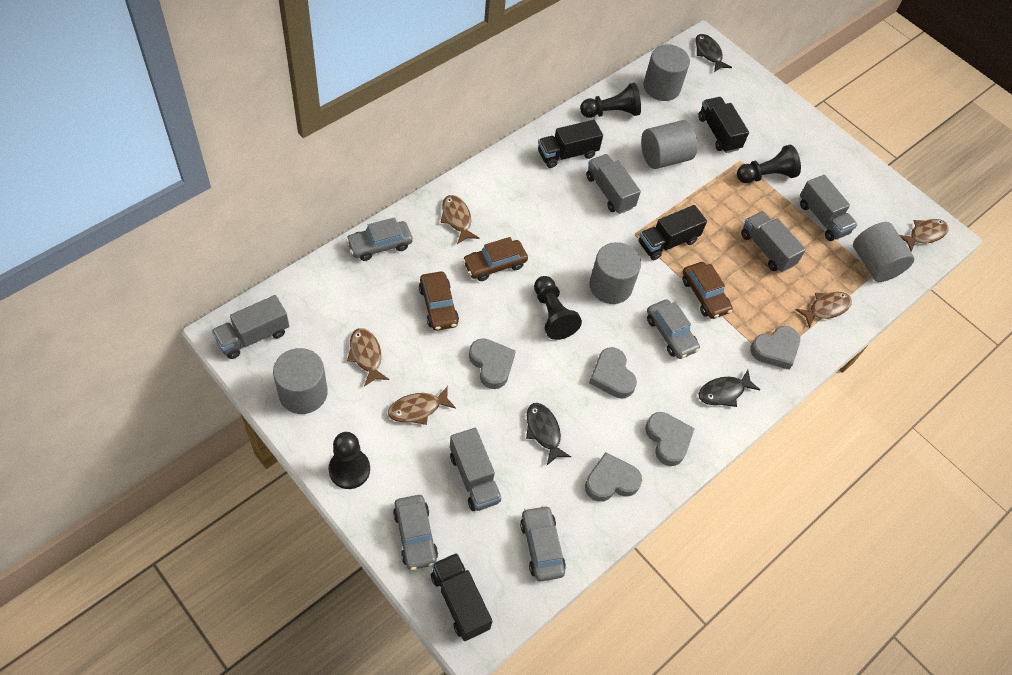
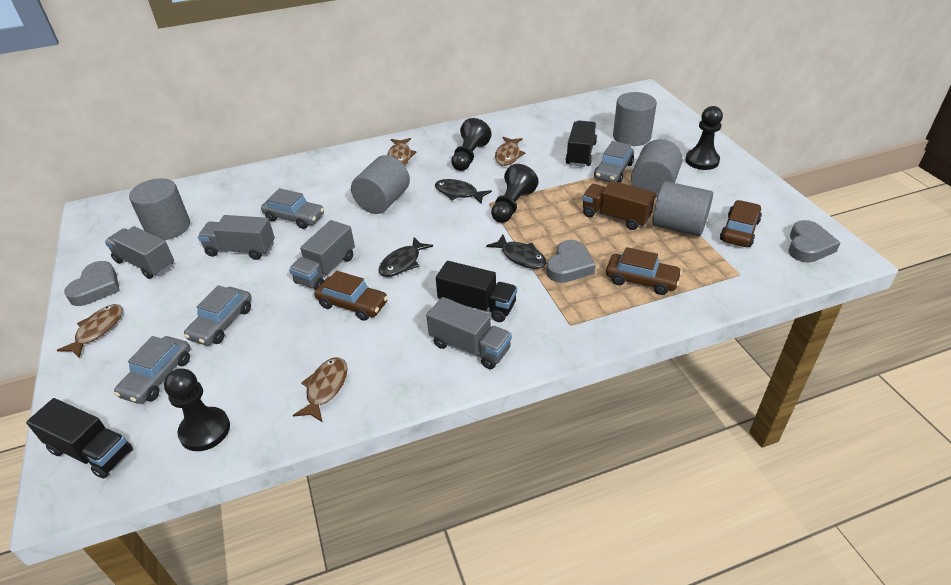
black truck: [431,553,492,641] [538,120,603,168] [638,205,707,260] [698,97,749,153] = 4 -> [26,398,133,479] [436,261,517,322] [566,121,597,167] = 3
brown fish: [347,328,389,387] [388,386,456,425] [441,195,479,244] [795,292,852,328] [900,219,948,252] = 5 -> [56,304,123,358] [293,357,348,422] [387,138,416,165] [495,137,525,166] = 4
brown truck: none = 0 -> [582,181,655,230] = 1
grey heart: [469,339,516,389] [585,452,642,502] [589,347,637,399] [645,412,695,466] [750,326,800,370] = 5 -> [64,261,120,306] [546,240,596,283] [788,220,840,263] = 3
grey truck: [212,295,289,359] [450,428,502,511] [586,154,641,214] [741,211,806,273] [800,175,857,241] = 5 -> [105,226,174,279] [198,215,275,260] [289,220,355,290] [426,297,512,369] = 4

